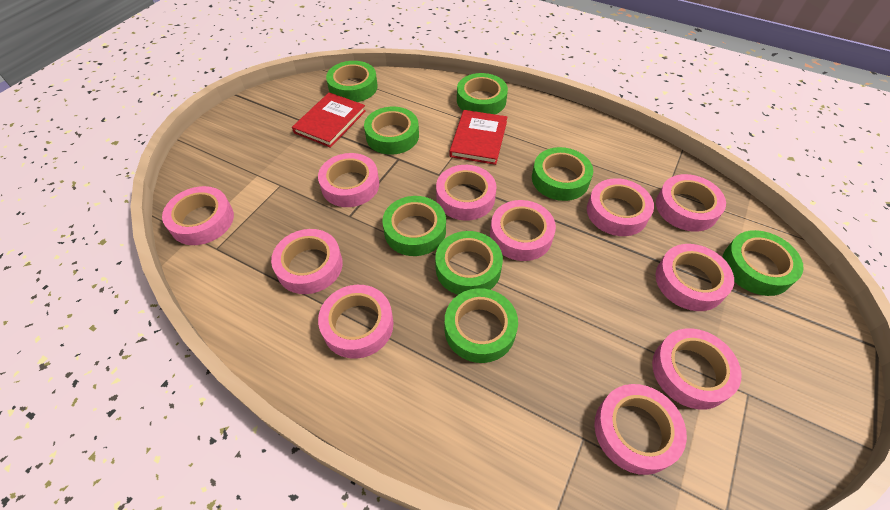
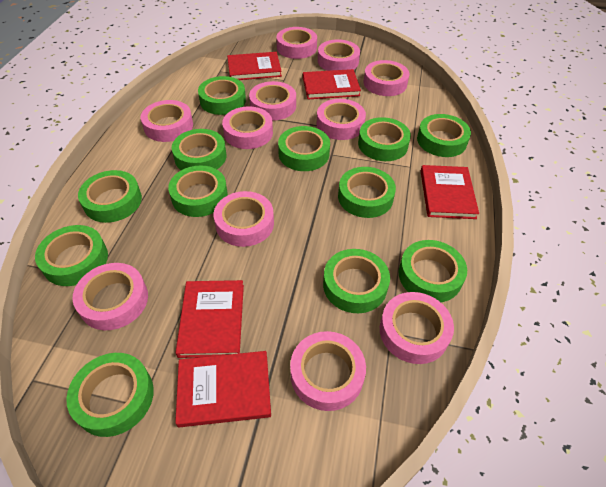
green tape: [326,61,378,102] [364,107,419,155] [382,196,446,256] [435,231,503,295] [445,288,518,363] [457,73,508,114] [532,147,593,201] [722,230,804,296] = 8 -> [35,225,108,286] [66,353,154,437] [78,170,142,223] [168,166,228,217] [172,129,226,170] [198,76,246,115] [278,126,330,171] [323,249,390,313] [338,167,396,218] [358,117,411,161] [399,240,467,302] [417,114,471,157] = 12
red book: [292,92,366,148] [449,110,507,165] = 2 -> [175,280,244,358] [175,351,271,427] [227,52,282,80] [303,69,361,99] [421,165,479,219] = 5

